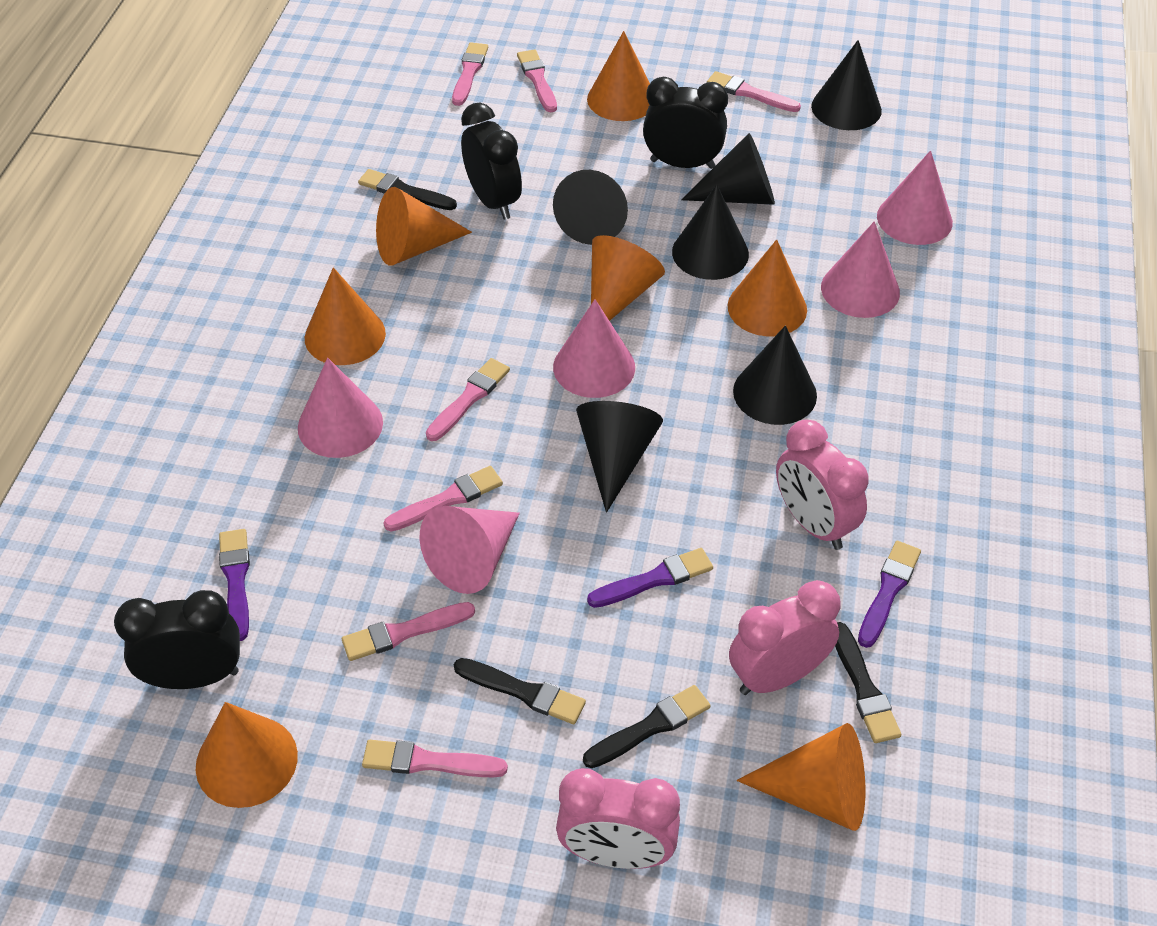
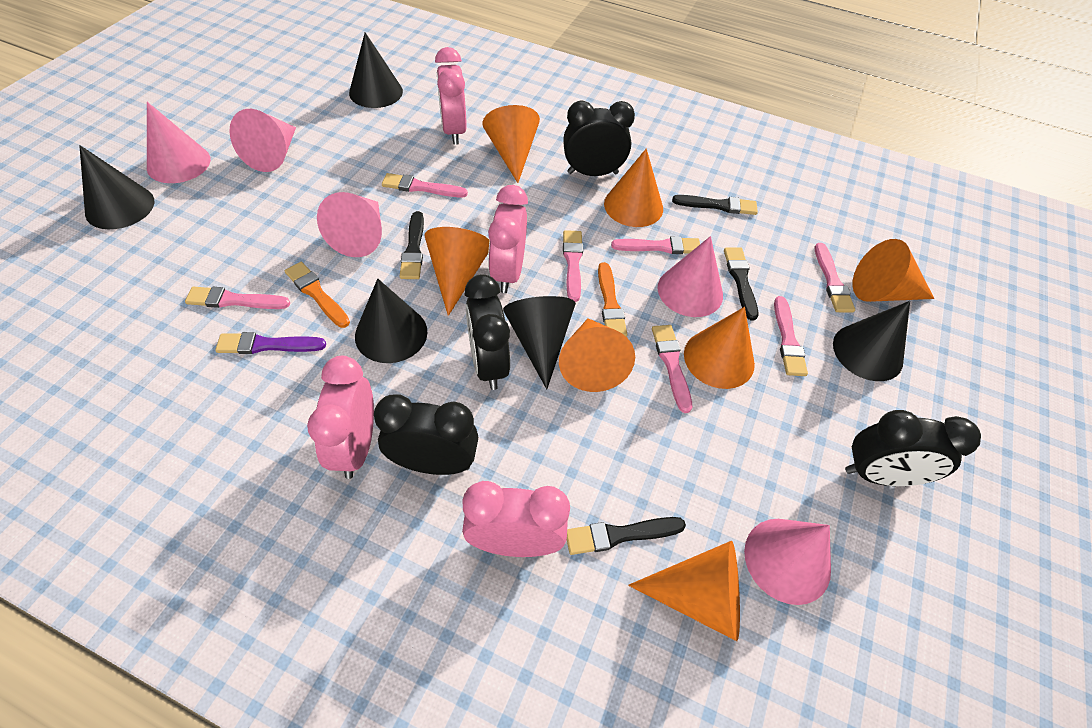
black clock: [114,590,240,689] [461,103,522,220] [643,77,728,169] = 3 -> [374,394,478,475] [465,274,510,390] [563,100,635,176] [845,410,981,486] = 4
black cone: [553,170,628,245] [576,401,663,512] [672,184,749,280] [681,133,775,205] [733,326,817,425] [811,40,882,130] = 6 -> [79,145,154,229] [349,33,403,108] [355,279,427,363] [503,296,576,389] [833,301,910,381] = 5
orange brush: none = 0 -> [285,262,350,328] [598,262,627,337] = 2
pink clock: [556,768,680,869] [729,580,840,695] [776,420,869,550] = 3 -> [307,356,374,479] [435,47,467,145] [462,481,570,557] [488,185,528,293] = 4
purple brush: [219,529,250,641] [587,548,713,608] [858,541,921,648] = 3 -> [215,332,326,354] = 1

